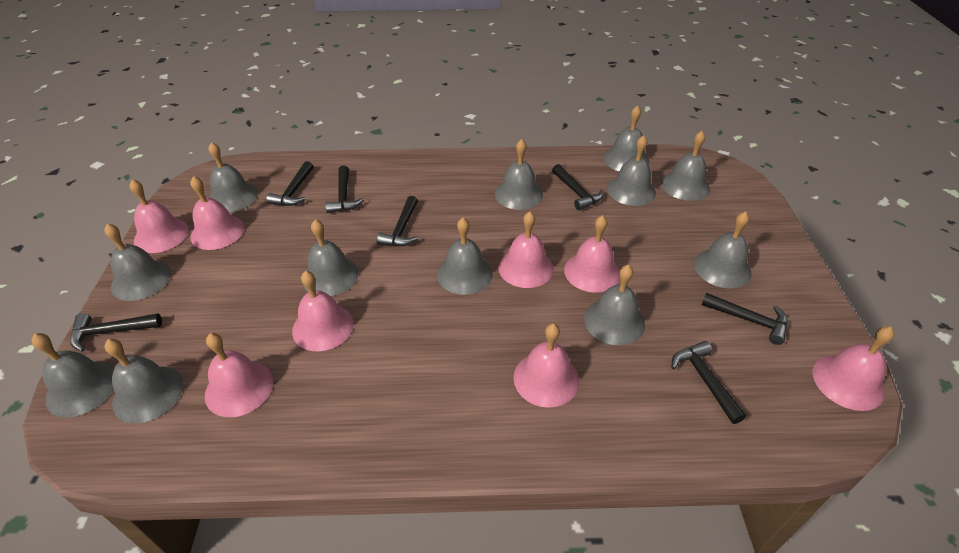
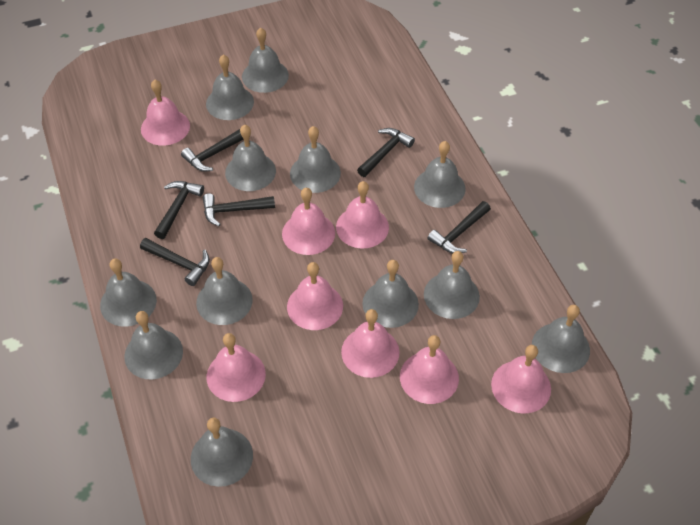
black hammer: [70,313,162,352] [266,161,313,206] [325,166,364,213] [376,196,418,246] [552,164,604,210] [671,341,746,424] [702,293,788,345] = 7 -> [140,238,210,286] [154,181,204,239] [181,129,244,171] [203,193,275,226] [357,128,415,177] [428,201,491,253] = 6

